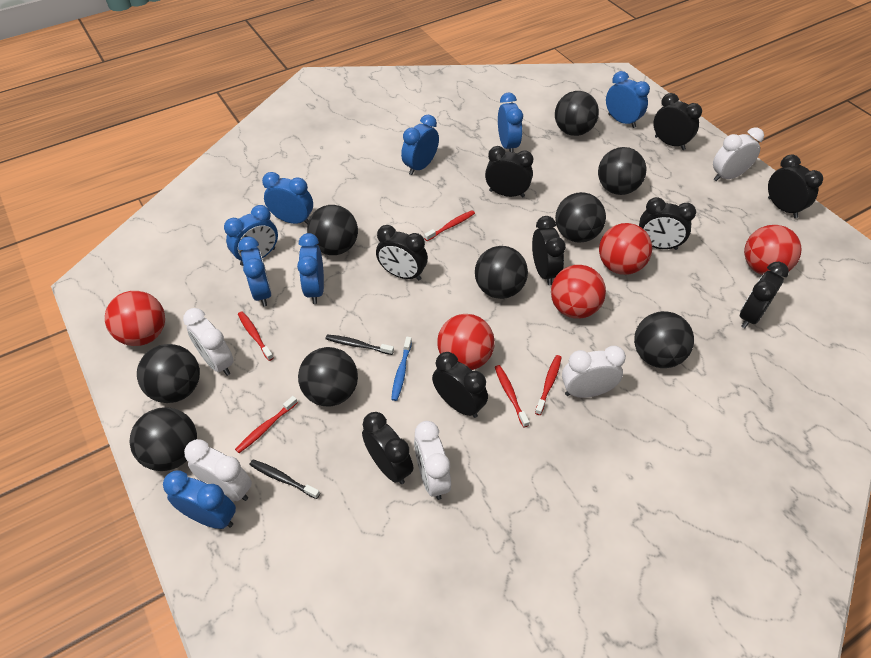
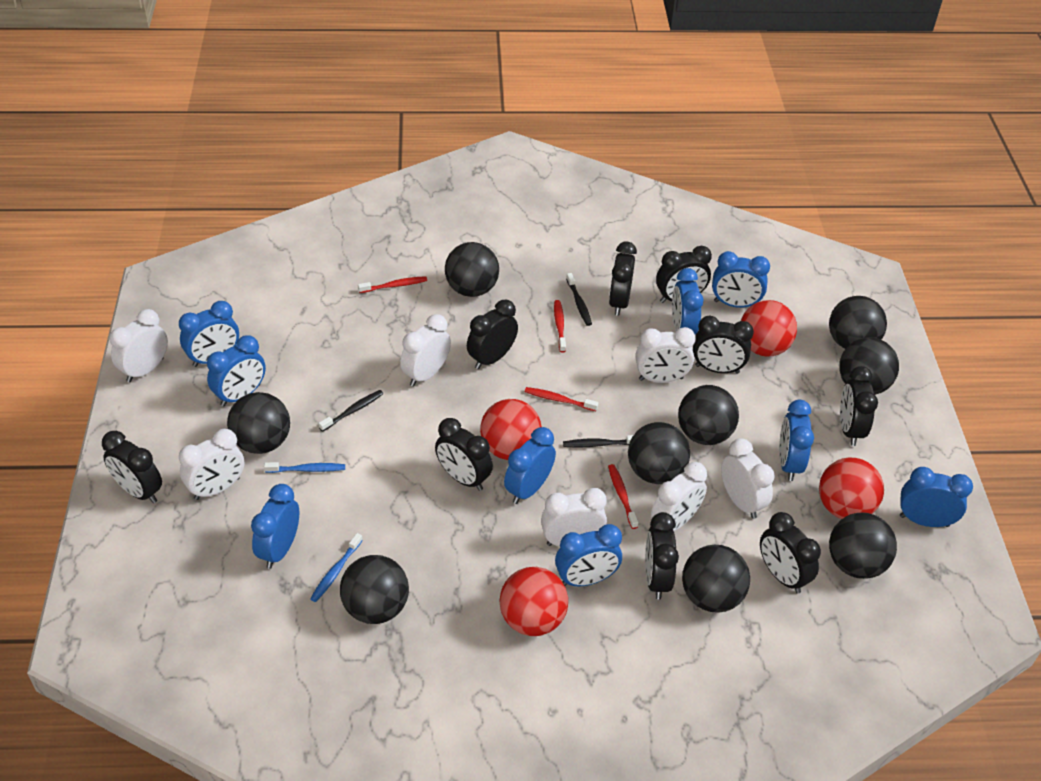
black toothbrush: [250,459,320,499] [326,334,394,355] = 2 -> [319,390,383,432] [563,435,633,448] [566,273,592,326] = 3
blue clock: [163,470,236,529] [224,205,278,266] [238,237,272,307] [262,172,313,225] [297,233,324,304] [401,115,439,175] [498,93,523,152] [606,71,650,128] = 8 -> [179,301,239,367] [207,335,266,407] [251,484,299,569] [504,427,556,504] [555,524,622,586] [672,268,703,335] [712,251,770,308] [779,400,814,481] [900,467,973,527] = 9
blue toothbrush: [391,337,412,401] = 1 -> [264,462,345,473] [310,533,363,602] = 2
red ball: [105,291,165,346] [437,314,495,370] [551,265,606,319] [599,223,652,275] [744,225,801,275] = 5 -> [480,399,542,460] [500,567,568,636] [741,300,797,357] [819,458,884,519] = 4
red toothbrush: [235,396,298,453] [238,311,274,361] [424,210,475,241] [495,365,529,427] [535,355,562,415] = 5 -> [358,276,427,293] [525,387,598,411] [554,300,566,352] [608,464,639,529] = 4
white clock: [183,308,234,376] [184,439,252,501] [414,421,451,500] [562,346,626,398] [713,127,764,181] = 5 -> [109,309,168,382] [179,429,244,500] [400,314,451,387] [541,488,607,547] [636,327,696,383] [651,462,707,531] [721,438,775,519] = 7

